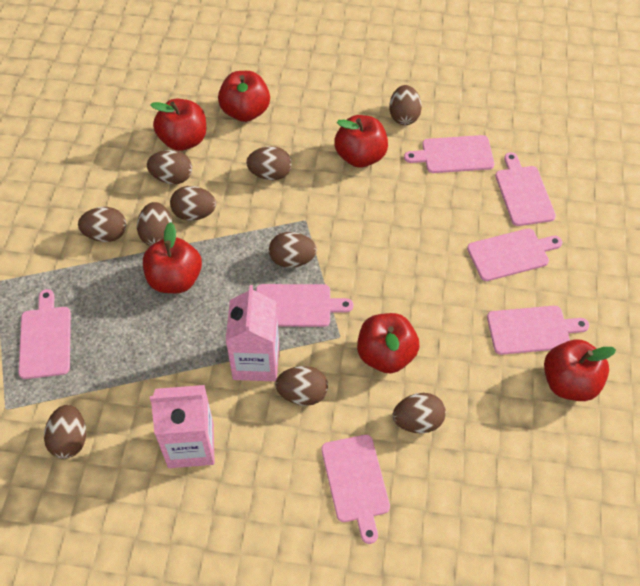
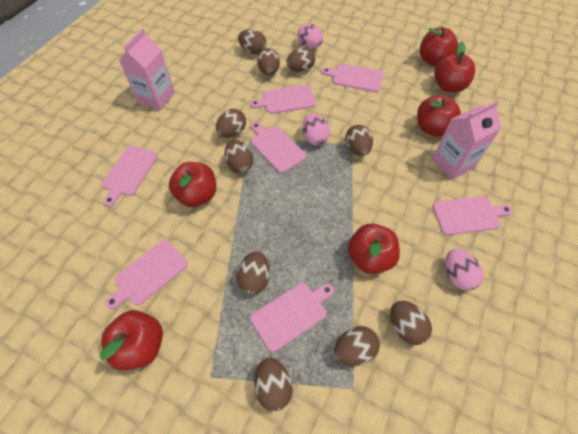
pink egg: none = 0 -> [298,23,323,48] [303,114,330,146] [445,249,483,291] = 3

